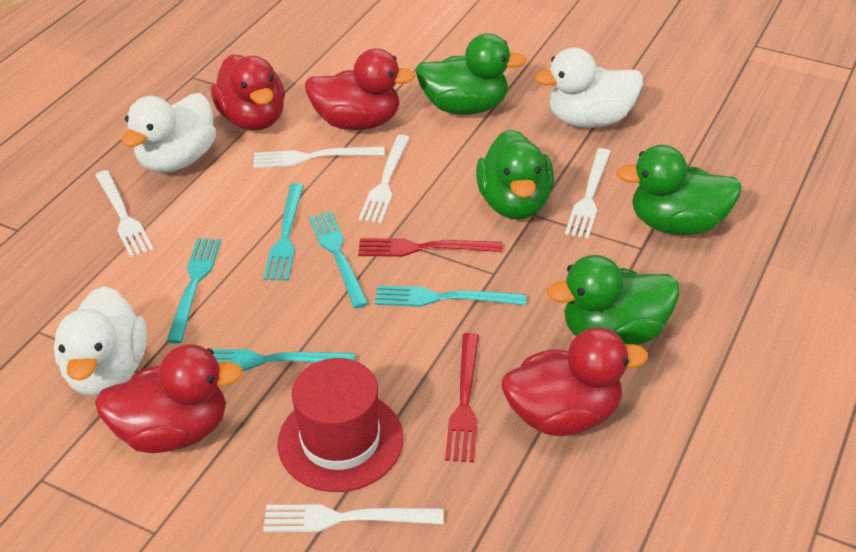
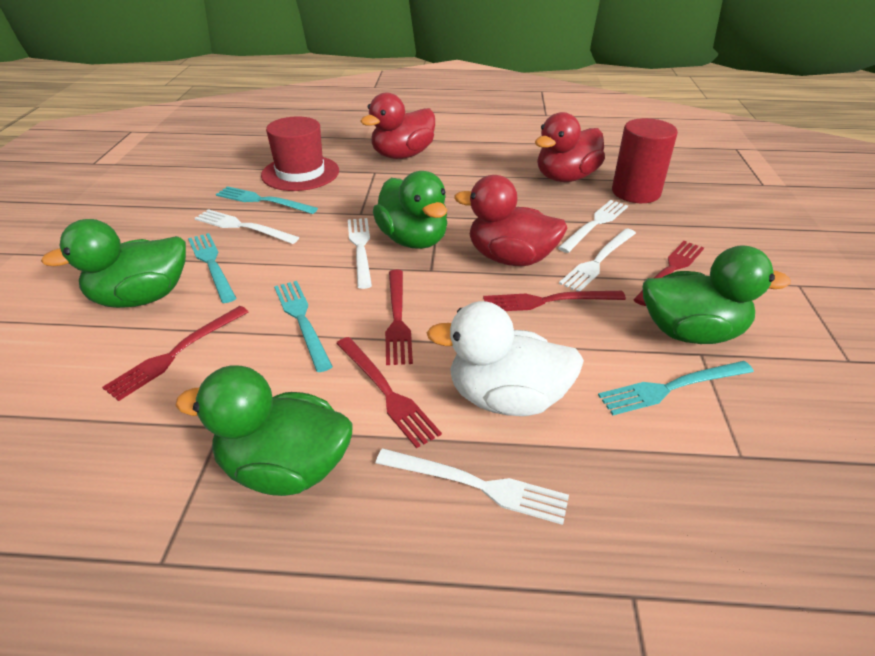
red cylinder: none = 0 -> [612,118,678,203] = 1
red duck: [95,345,243,453] [211,54,285,131] [305,48,416,130] [501,327,648,436] = 4 -> [360,93,435,159] [454,175,567,266] [535,112,605,182] = 3
red fork: [358,238,503,257] [445,333,479,462] = 2 -> [102,306,248,401] [336,337,442,448] [385,270,413,365] [483,291,626,311] [633,241,704,306] = 5
turquoise fork: [167,238,221,344] [212,349,355,371] [264,183,304,281] [309,211,369,308] [375,285,526,307] = 5 -> [188,233,236,303] [216,186,318,214] [274,281,333,372] [598,361,754,415] = 4
white duck: [54,286,147,396] [121,93,216,173] [534,47,643,128] = 3 -> [427,301,584,416] = 1

